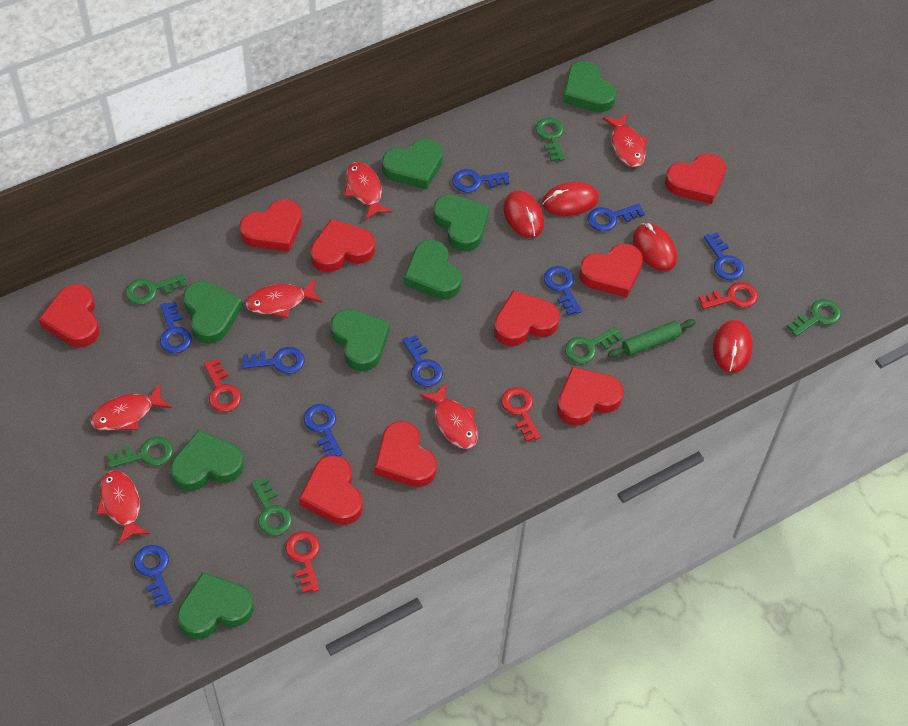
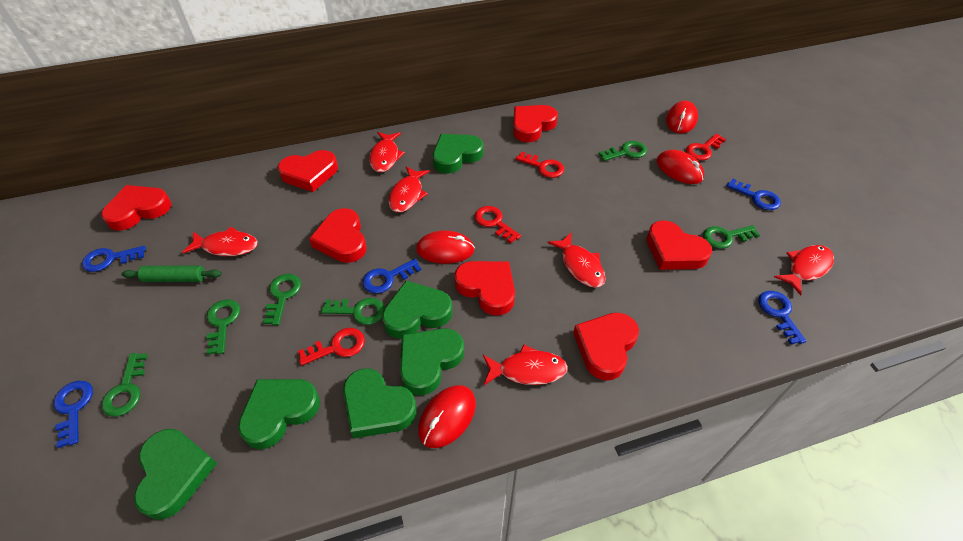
blue key: [134,545,172,607] [160,301,192,354] [242,347,305,374] [304,404,343,456] [402,335,443,387] [452,169,510,193] [544,266,582,316] [588,203,645,231] [704,232,744,280] = 9 -> [53,381,93,448] [82,246,146,272] [362,259,422,294] [726,179,781,210] [758,291,806,345] = 5
green heart: [171,430,244,491] [177,572,254,639] [183,281,243,344] [330,309,390,371] [382,139,443,189] [404,240,462,299] [433,194,489,251] [563,61,616,112] = 8 -> [134,429,217,520] [238,379,320,449] [343,368,417,439] [382,281,453,339] [400,328,464,395] [433,134,484,173] = 6
red heart: [39,284,100,347] [240,199,302,252] [299,455,363,525] [310,219,375,272] [374,421,437,487] [494,290,560,346] [557,367,624,426] [579,244,643,298] [665,153,726,204] = 9 -> [101,185,171,231] [278,150,338,192] [309,208,366,263] [454,261,515,316] [513,105,558,142] [573,313,639,380] [647,221,712,270] = 7

